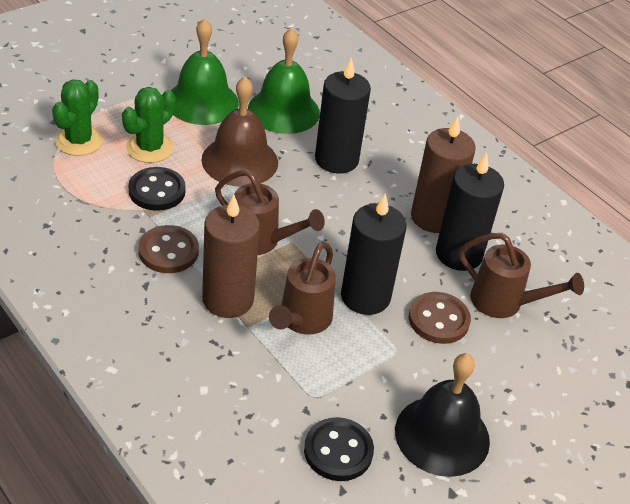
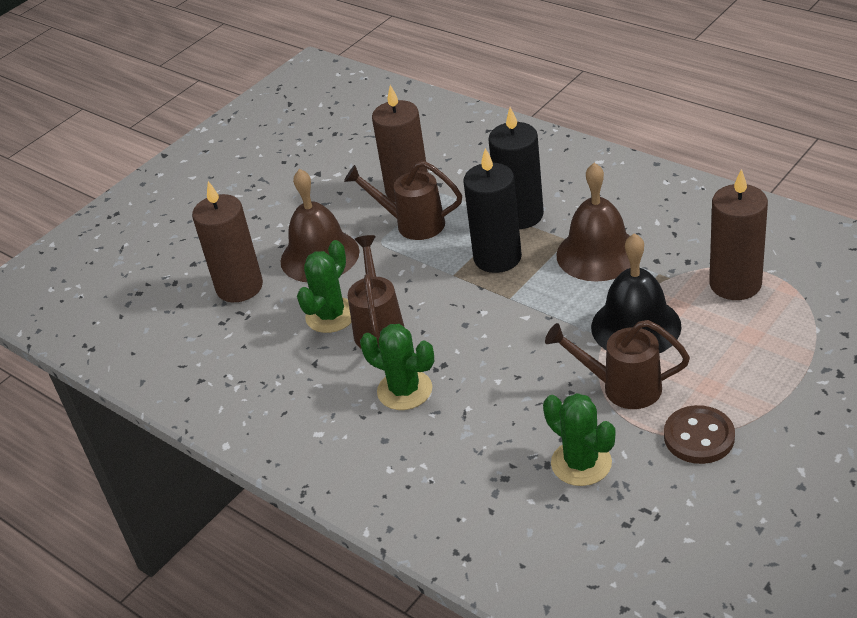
black button: [128,167,186,211] [304,417,374,481] = 2 -> none = 0
black candle: [315,57,371,173] [341,193,407,315] [436,152,504,271] = 3 -> [463,148,522,273] [488,107,544,229] = 2
brown bell: [202,77,278,187] = 1 -> [280,169,359,282] [556,163,630,282] = 2
brown button: [139,225,199,273] [409,292,471,344] = 2 -> [664,405,735,464] = 1
brown candle: [202,195,260,318] [411,116,476,233] = 2 -> [192,181,263,302] [372,85,428,202] [709,169,768,300] = 3
green bell: [171,18,239,125] [248,28,320,134] = 2 -> none = 0
green cactus: [52,79,103,156] [122,87,176,163] = 2 -> [297,240,351,333] [360,324,434,410] [543,393,615,486] = 3

